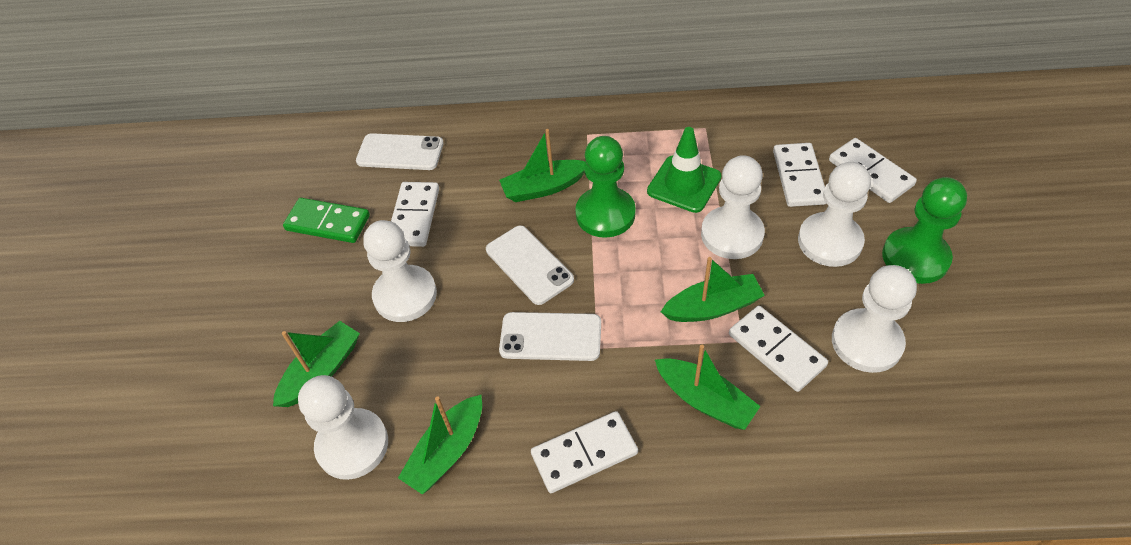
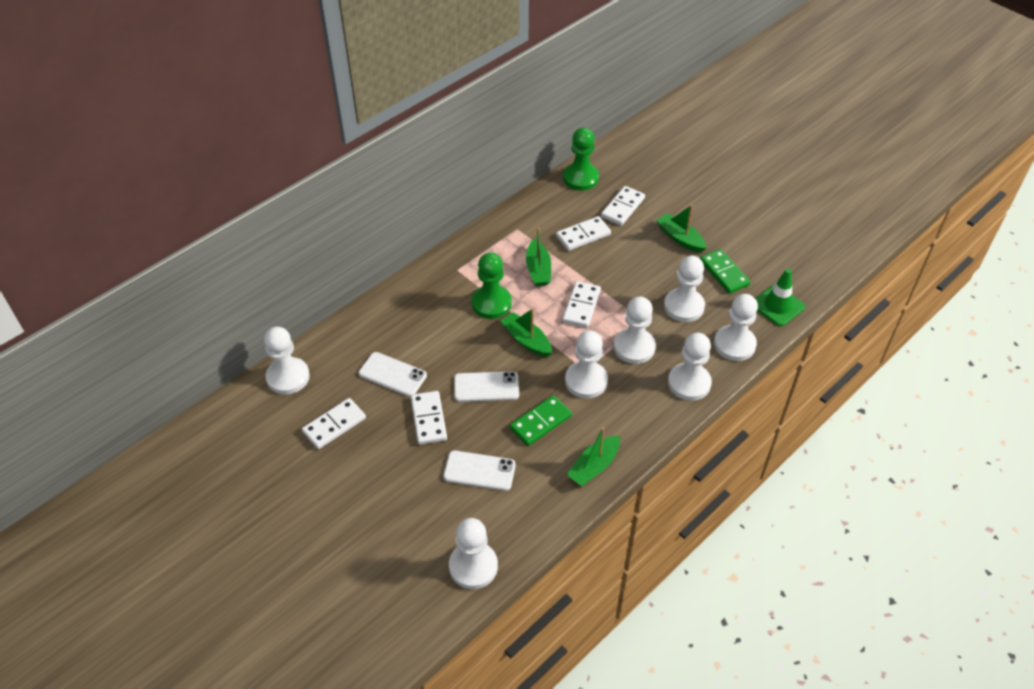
green boat: [273,321,360,407] [398,395,482,495] [499,129,585,202] [655,345,761,430] [661,257,765,322] = 5 -> [501,308,552,357] [526,228,551,286] [566,427,620,486] [656,205,707,253] = 4
green domino: [283,198,370,243] = 1 -> [510,395,572,446] [700,249,750,294] = 2
white pawn: [298,375,388,480] [363,220,437,322] [701,155,765,259] [798,162,871,267] [832,265,917,373] = 5 -> [264,327,310,395] [449,518,498,589] [565,330,608,399] [614,297,656,364] [664,256,705,322] [668,333,712,401] [714,294,758,361] = 7

